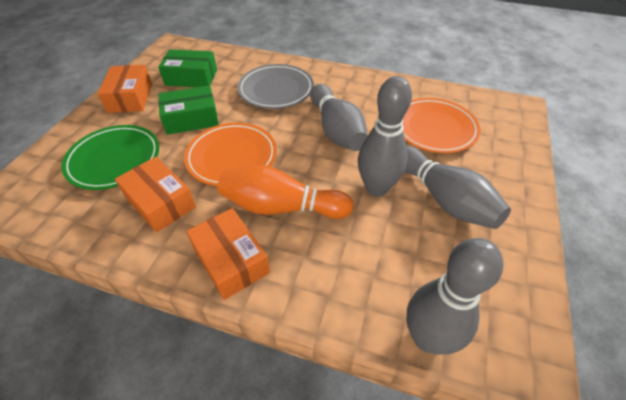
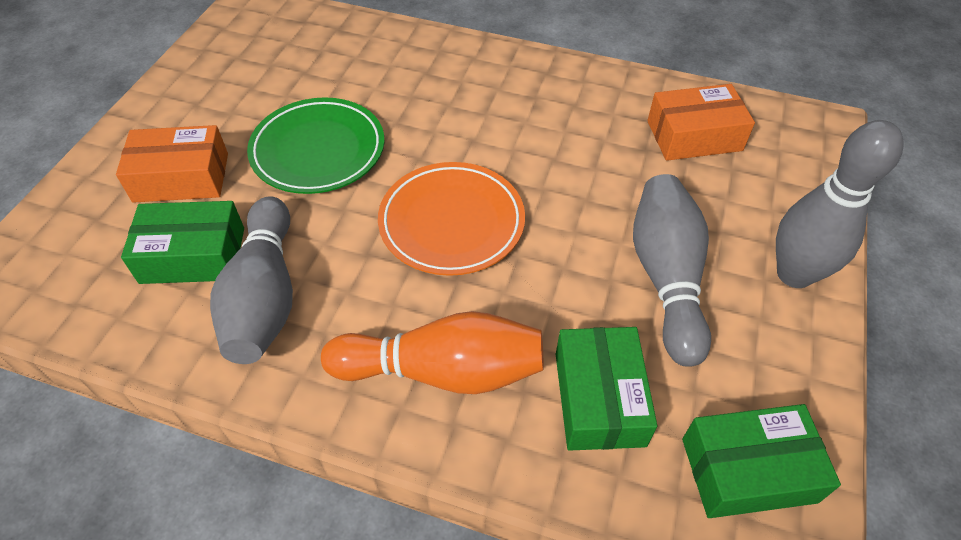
green box: [158,49,217,87] [159,85,219,135] = 2 -> [121,201,244,284] [556,327,657,451] [682,404,841,518] = 3
grey bowling pin: [310,84,368,151] [358,76,412,197] [404,146,511,229] [407,238,503,355] = 4 -> [210,196,293,364] [633,174,711,367] [776,120,904,288] = 3
grey plate: [237,64,314,109] = 1 -> none = 0
orange box: [97,65,152,113] [115,157,196,233] [186,208,270,300] = 3 -> [116,125,228,203] [647,84,755,161] = 2
orange plate: [184,123,277,186] [402,98,480,153] = 2 -> [378,162,525,276] = 1

